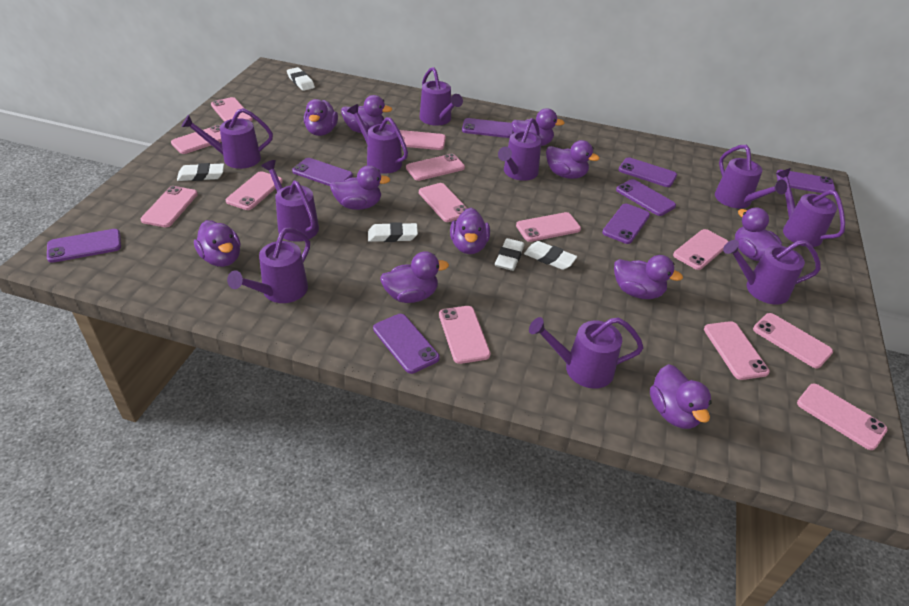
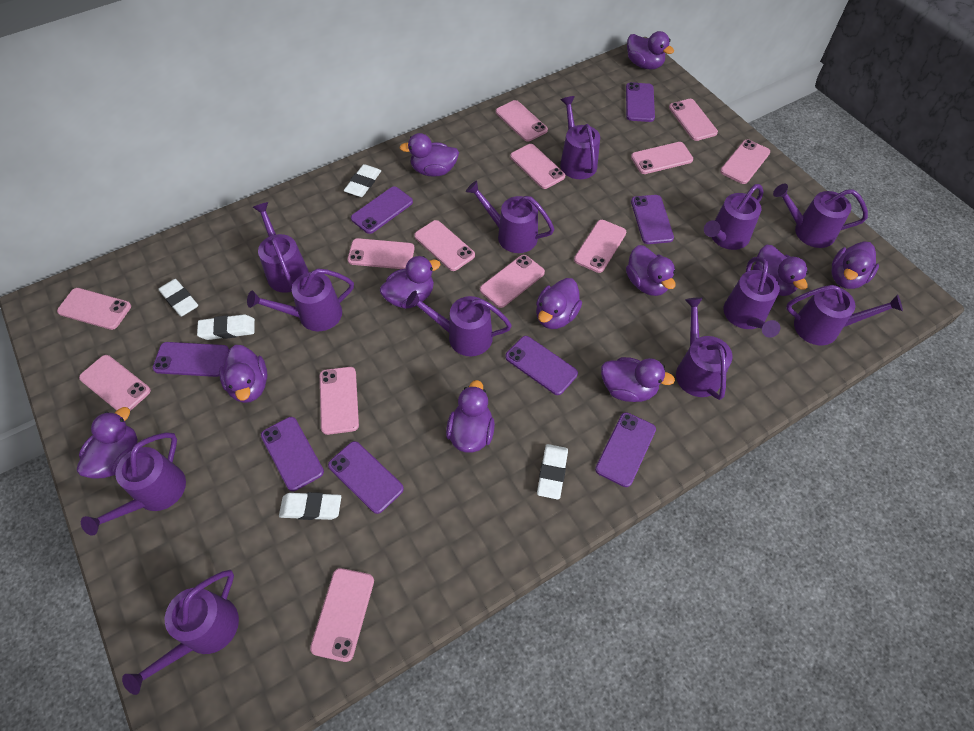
purple watering can: [182,108,273,169] [227,228,310,303] [261,160,319,242] [347,104,408,174] [419,67,463,126] [498,118,542,181] [529,317,644,389] [715,145,787,208] [723,240,821,305] [776,168,845,247] = 10 -> [81,432,186,536] [122,570,239,695] [247,269,354,331] [253,202,309,293] [406,291,512,356] [466,180,554,253] [560,96,600,179] [676,297,732,400] [704,184,764,250] [724,257,780,338] [773,183,868,248] [786,285,903,345] = 12

